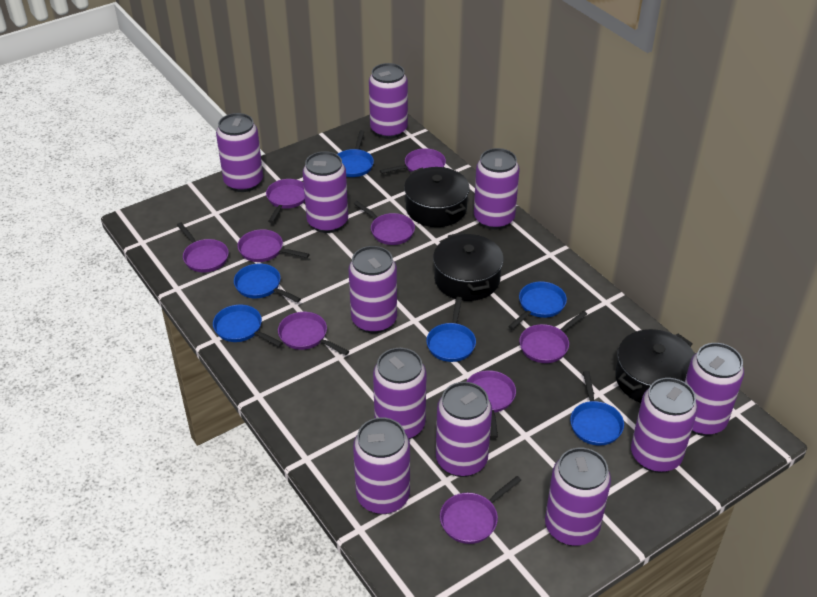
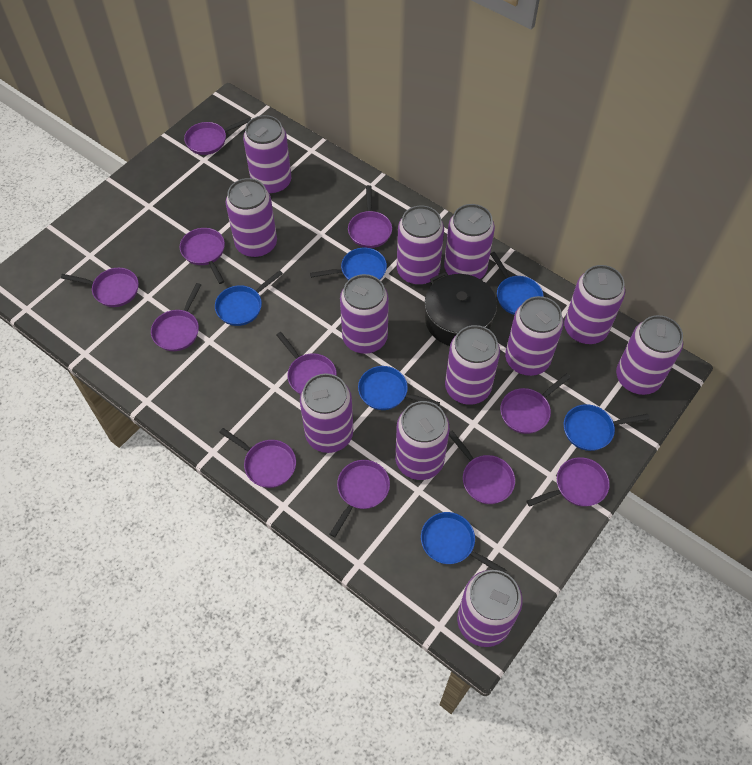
black pot: [404,167,470,227] [433,232,504,301] [615,329,694,403] = 3 -> [425,272,497,346] = 1
purple can: [216,113,263,192] [303,151,348,233] [349,246,397,333] [353,417,410,514] [369,63,408,139] [373,348,427,439] [436,382,492,477] [474,148,520,230] [545,448,611,546] [631,378,698,473] [685,343,744,436] = 11 -> [226,178,277,258] [243,115,291,195] [300,373,353,453] [340,274,389,354] [395,401,450,480] [397,205,444,285] [444,204,495,279] [445,325,500,405] [457,570,523,647] [505,296,564,376] [564,265,625,344] [616,315,683,395] = 12
purple pan: [177,222,229,272] [238,229,310,262] [266,179,305,223] [278,312,349,355] [354,201,415,245] [380,148,446,174] [440,476,522,544] [466,370,516,438] [519,311,587,363] = 9 -> [61,268,139,307] [151,283,201,351] [180,228,225,284] [184,118,251,155] [219,428,296,488] [276,332,337,394] [330,460,390,537] [348,185,392,248] [449,430,515,504] [500,373,571,434] [526,457,610,507] = 11

